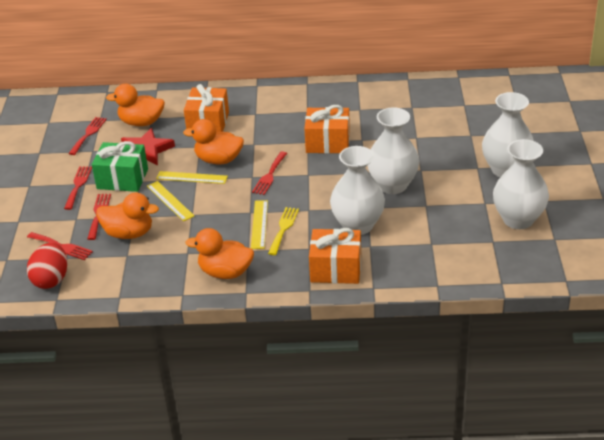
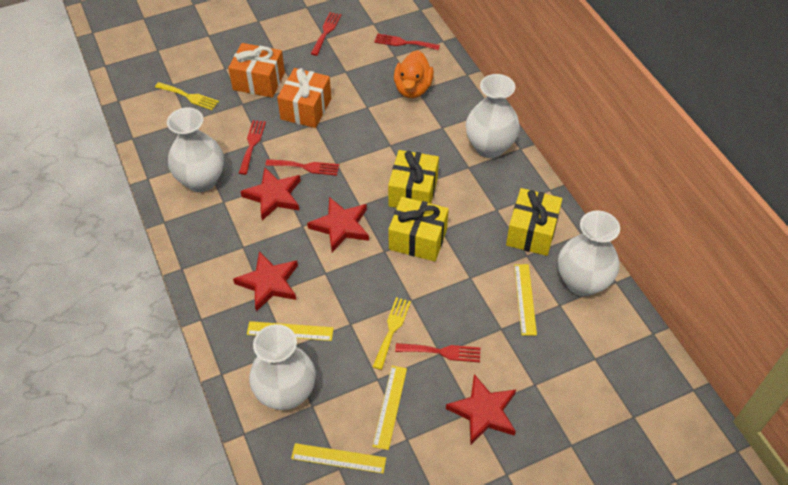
green gift: [92,141,148,192] = 1 -> none = 0
orange duck: [96,193,159,239] [106,84,165,126] [183,119,244,164] [185,228,254,279] = 4 -> [394,50,434,98] = 1
orange gift: [184,84,229,133] [304,105,350,153] [309,228,361,284] = 3 -> [228,43,285,98] [277,68,331,128] = 2
red egg: [27,243,68,289] = 1 -> none = 0
red star: [121,128,175,165] = 1 -> [233,251,298,312] [240,168,301,221] [307,197,369,252] [446,374,516,444] = 4
yellow fork: [268,207,299,255] = 1 -> [155,82,219,110] [373,297,411,370] = 2
yellow gift: none = 0 -> [388,150,439,208] [388,197,449,261] [506,188,562,256] = 3
yellow ruler: [147,181,194,221] [156,171,228,184] [251,200,268,249] = 3 -> [247,321,334,341] [291,443,386,473] [372,366,407,450] [514,264,537,336] = 4

